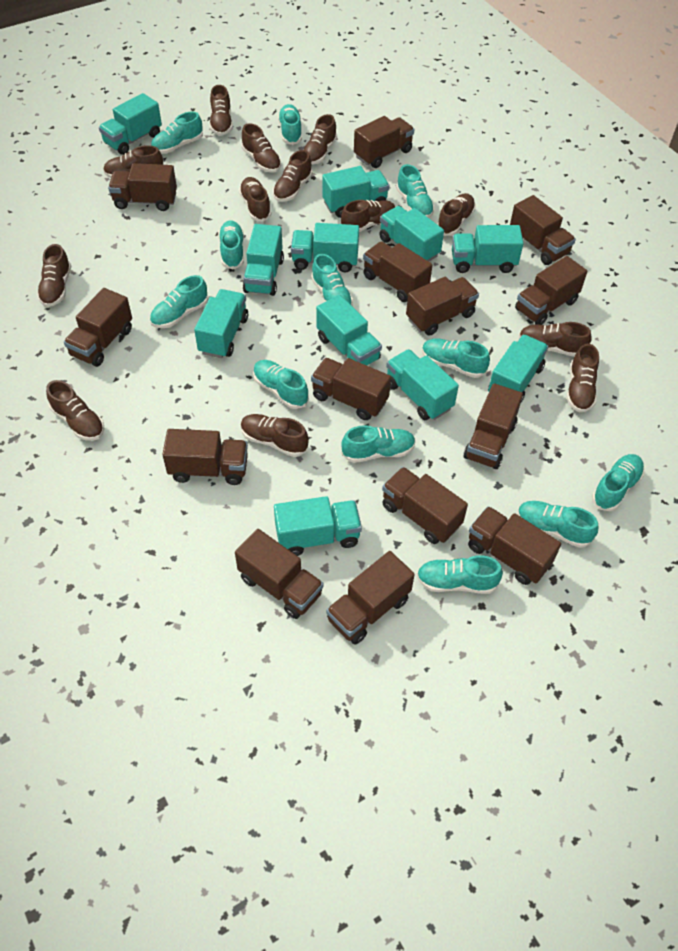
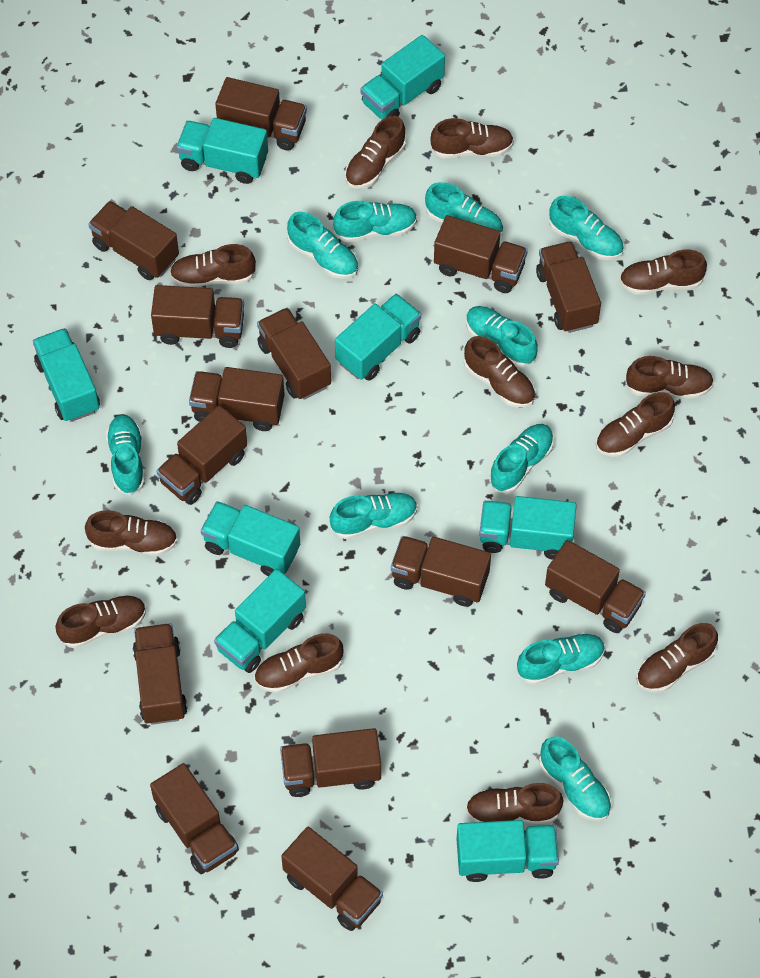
brown shoe: [37,244,71,307] [46,380,104,441] [103,145,163,178] [210,85,233,136] [239,177,272,222] [241,123,281,173] [241,414,309,457] [273,150,313,202] [304,114,337,165] [341,200,395,232] [437,193,476,236] [519,322,592,356] [566,344,599,412] = 13 -> [55,595,146,648] [85,510,178,556] [170,244,256,287] [254,633,344,693] [345,116,406,189] [430,118,514,158] [464,336,535,408] [466,783,563,824] [596,392,675,457] [619,250,707,295] [625,356,714,398] [636,623,718,692] = 12
turquoise shoe: [150,275,208,328] [151,111,203,154] [218,220,244,270] [253,360,309,409] [278,104,302,145] [311,254,353,306] [342,425,416,463] [396,164,435,218] [416,555,503,594] [422,338,490,378] [518,501,598,548] [592,454,644,511] = 12 -> [106,414,145,496] [287,212,358,279] [330,492,418,539] [333,201,417,242] [425,182,503,237] [466,306,538,367] [489,424,554,493] [517,633,605,685] [539,736,612,821] [549,196,624,260] = 10
turquoise truck: [99,93,162,155] [194,289,248,358] [243,224,284,296] [274,496,362,556] [291,223,359,272] [316,295,382,365] [322,166,389,218] [379,206,444,261] [386,349,459,420] [452,225,524,273] [488,335,548,402] = 11 -> [33,328,100,422] [176,118,268,184] [201,501,300,576] [214,569,306,673] [335,294,421,381] [360,35,445,119] [457,820,559,882] [479,496,577,560] = 8

